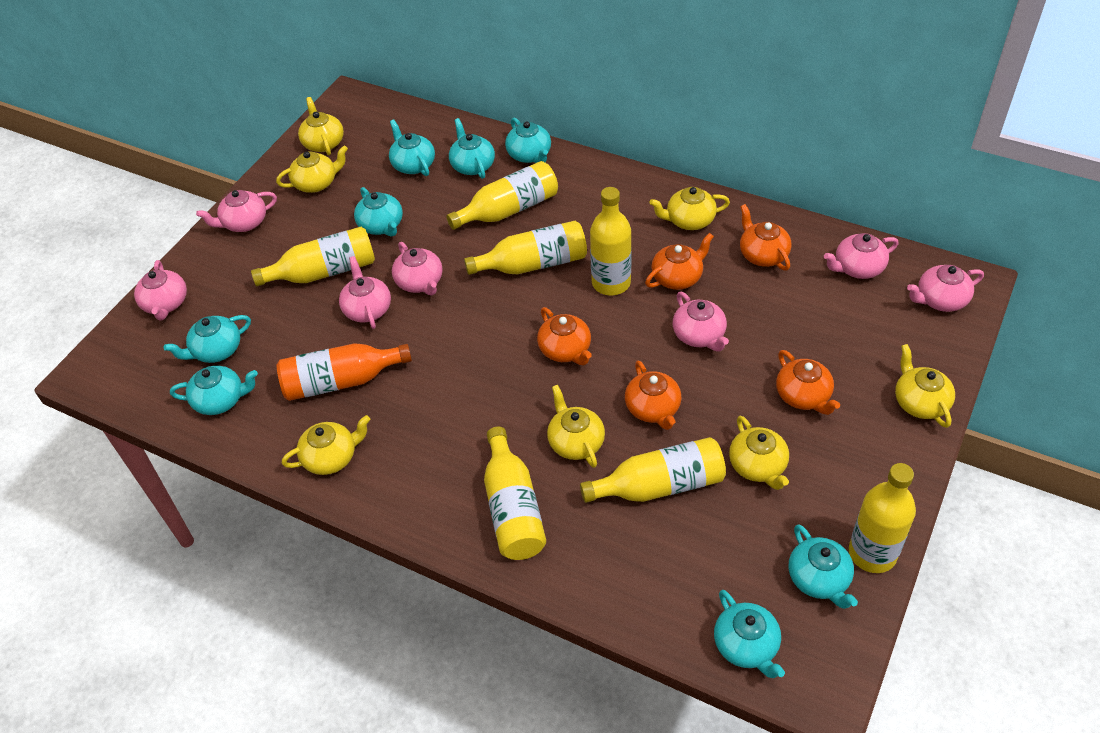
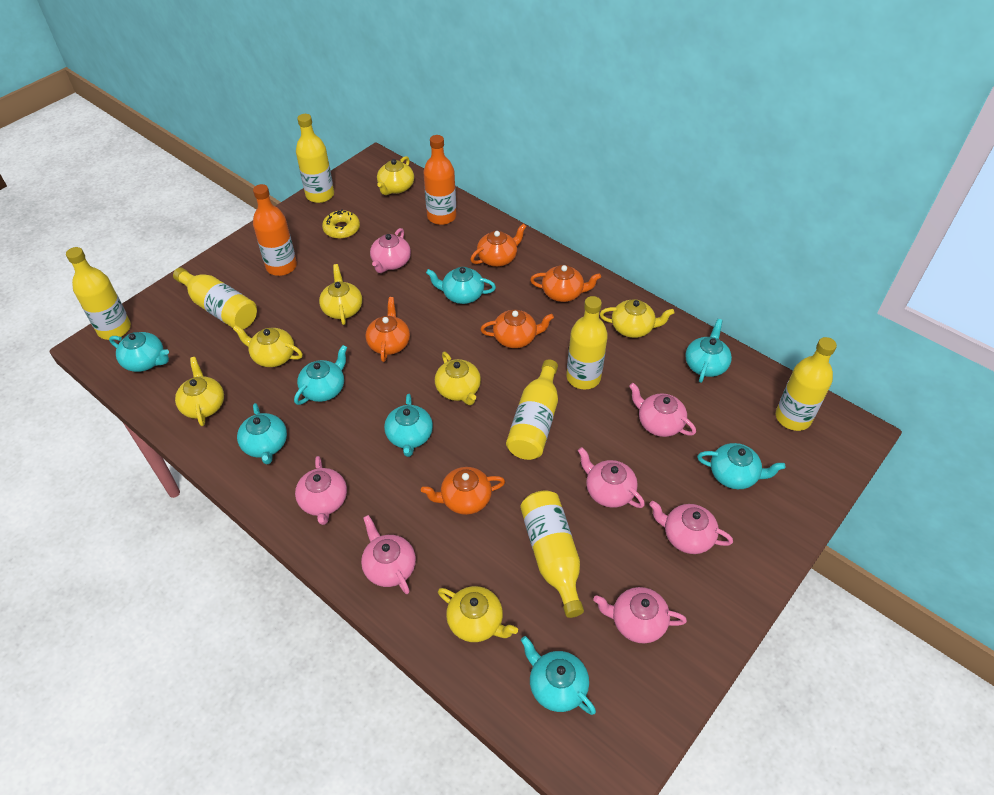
orange bottle: [277,343,412,401] = 1 -> [253,184,297,276] [423,135,456,225] = 2
yellow donut: none = 0 -> [322,209,360,239] = 1

